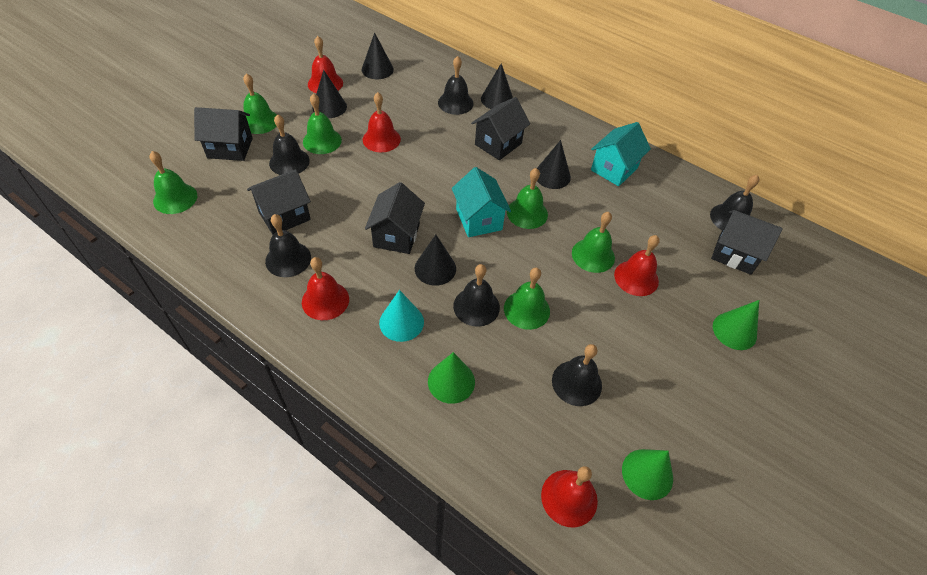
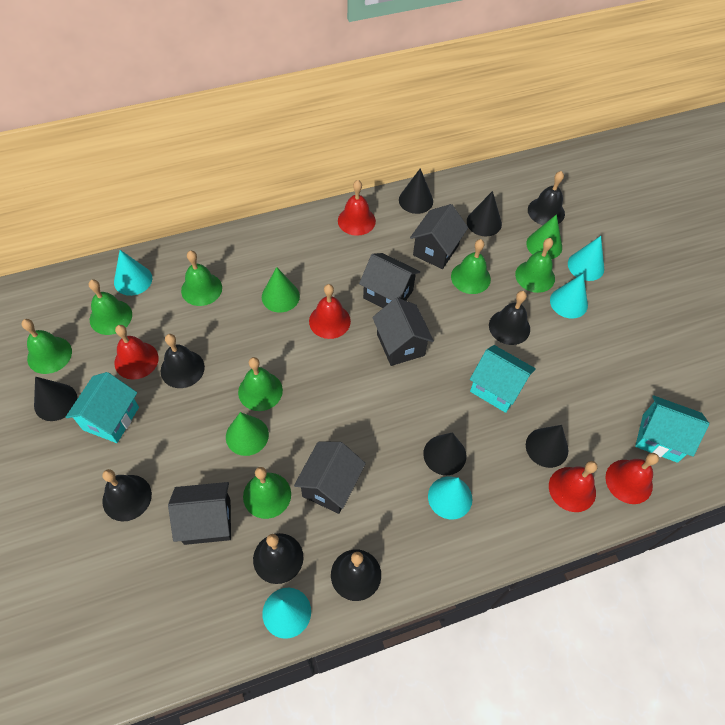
green bell: [150,151,197,214] [243,73,277,134] [303,93,342,154] [504,268,550,330] [507,168,548,229] [572,212,615,273] = 6 -> [22,319,72,374] [89,279,132,335] [181,251,222,306] [238,357,283,411] [243,467,291,519] [451,239,491,294] [515,238,555,293] = 7
turquoise cone: [379,290,424,342] = 1 -> [114,250,152,296] [262,588,311,639] [428,477,472,519] [550,274,588,319] [568,236,604,281] = 5
turquoise house: [452,167,511,237] [591,122,651,186] = 2 -> [66,372,139,443] [470,345,536,413] [635,395,709,463] = 3

